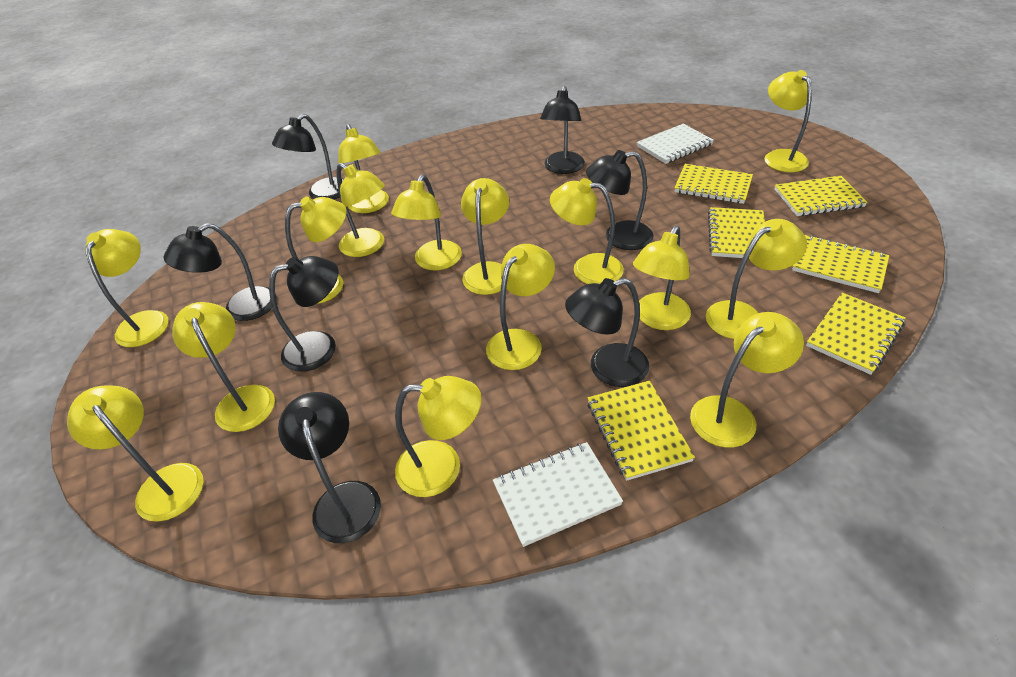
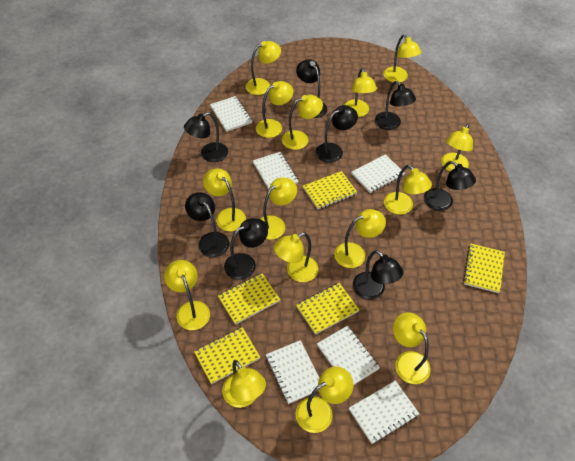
black lamp: [164,223,276,321] [269,256,338,372] [272,114,344,200] [278,392,381,543] [540,86,585,174] [565,278,649,387] [586,150,653,250] = 7 -> [184,112,228,162] [185,192,229,257] [224,218,268,280] [296,59,327,118] [316,105,358,163] [353,250,403,299] [375,81,416,130] [424,161,476,211] = 8
white notebook: [493,442,623,547] [637,124,714,164] = 2 -> [210,96,252,132] [253,152,299,190] [266,340,319,404] [317,326,380,385] [349,381,419,444] [351,154,405,193] = 6
yellow notebook: [588,381,695,481] [674,164,753,204] [708,207,765,259] [774,176,868,216] [792,235,889,293] [806,293,906,375] = 6 -> [194,327,260,384] [218,274,280,325] [296,283,359,335] [303,171,357,209] [463,243,505,293] = 5

